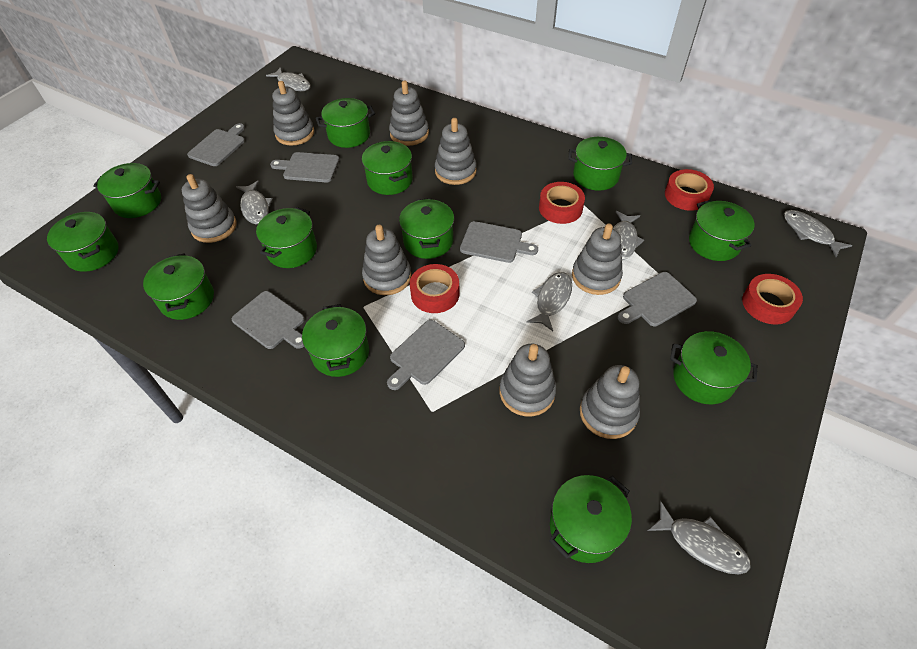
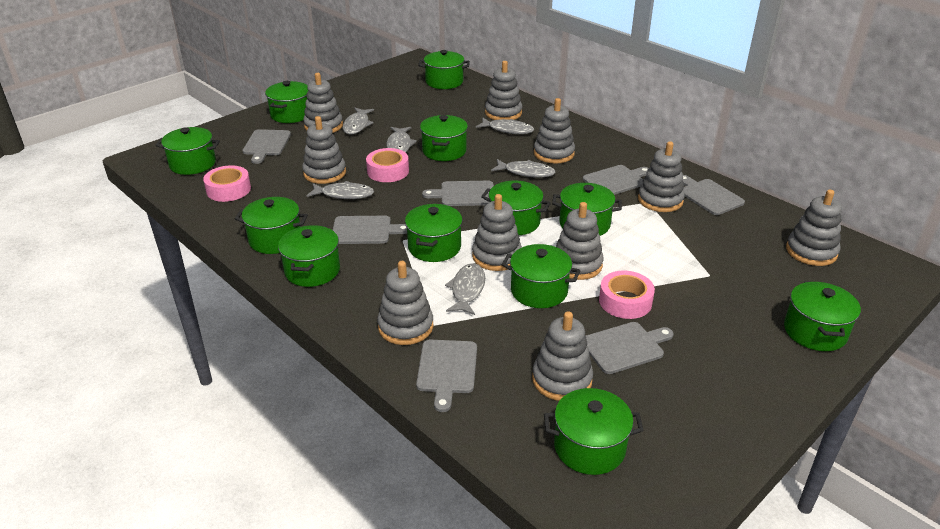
grey cutting board: [187,123,245,166] [232,291,305,349] [270,152,340,182] [387,320,465,390] [460,221,538,263] [618,272,697,326] = 6 -> [242,129,291,164] [333,216,407,244] [416,340,477,412] [422,181,494,206] [583,165,649,195] [586,322,674,374] [683,175,745,215] = 7
grey stacking toy: [182,174,237,243] [272,81,314,146] [362,225,411,295] [389,81,429,146] [435,118,477,185] [500,344,557,417] [572,224,623,295] [580,365,640,439] = 8 -> [302,116,346,184] [303,73,343,133] [377,261,434,345] [472,194,522,271] [485,61,522,120] [532,311,593,401] [534,98,575,164] [556,202,604,280] [638,141,685,212] [786,190,842,266] = 10
pink tape: none = 0 -> [203,165,251,202] [366,148,409,182] [599,271,655,319] = 3
red tape: [410,264,460,313] [539,182,585,224] [665,169,714,211] [742,274,803,325] = 4 -> none = 0

